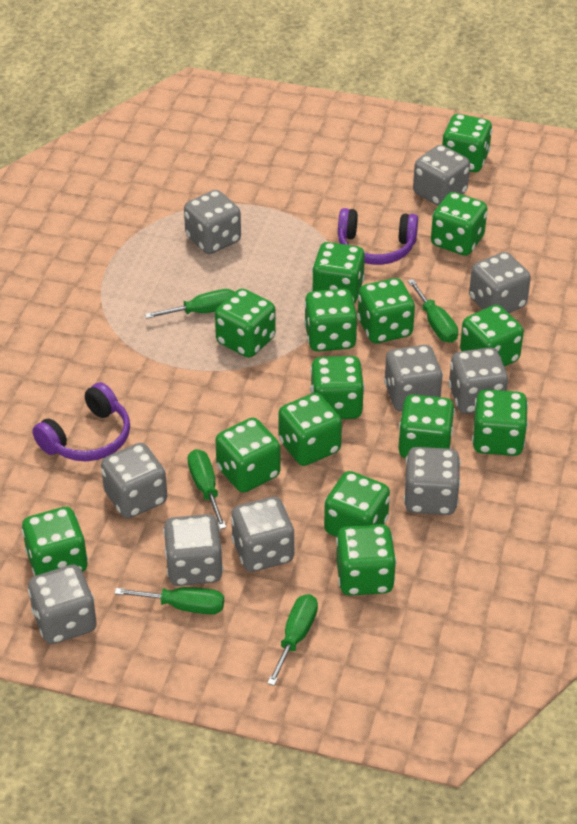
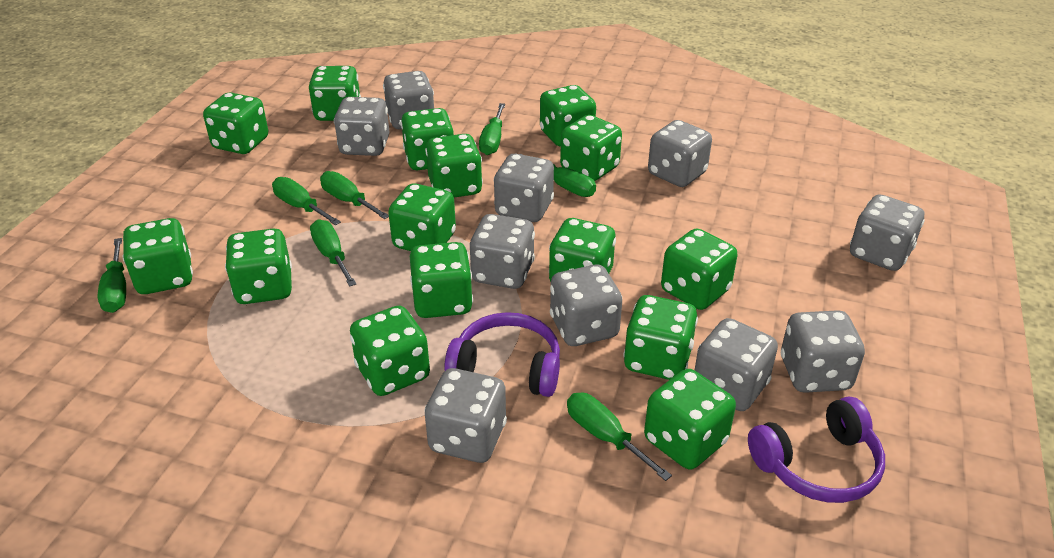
green screwdriver: [114,587,224,614] [145,289,235,319] [188,449,227,529] [267,594,318,686] [408,279,458,343] = 5 -> [98,238,126,313] [272,177,341,225] [310,219,357,287] [320,171,389,219] [479,103,505,155] [521,154,596,197] [567,393,672,481] = 7

